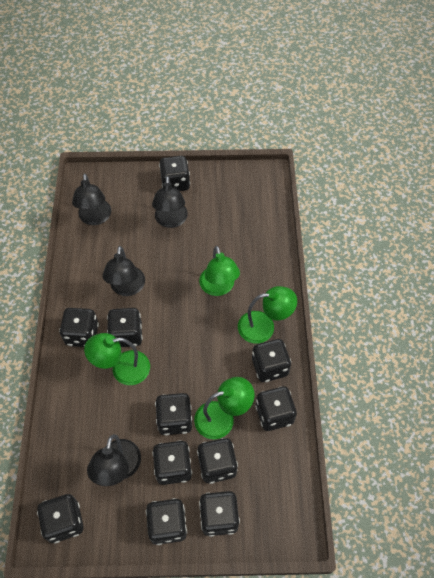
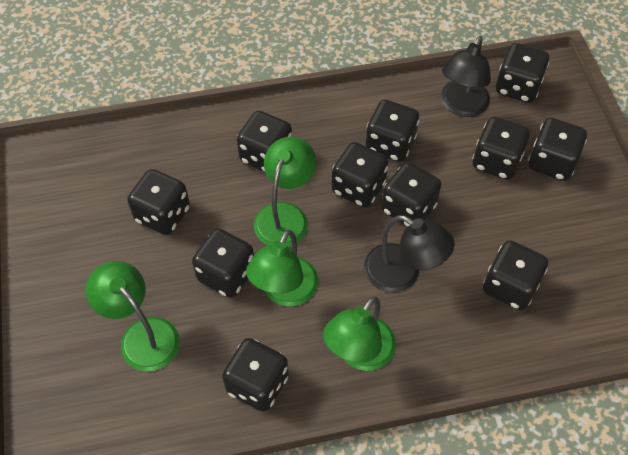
black lamp: [72,173,111,225] [87,434,141,486] [102,246,145,296] [152,176,188,228] = 4 -> [364,215,455,292] [441,36,491,117] = 2

